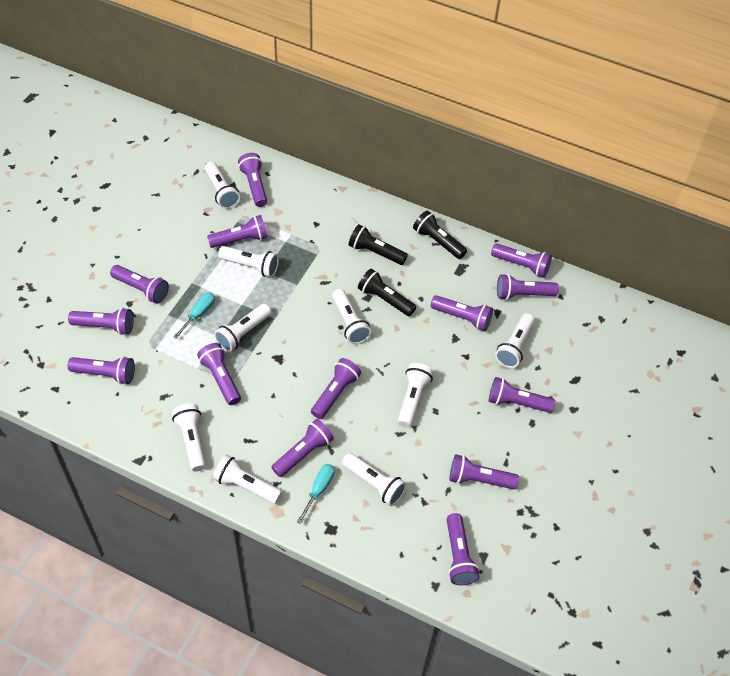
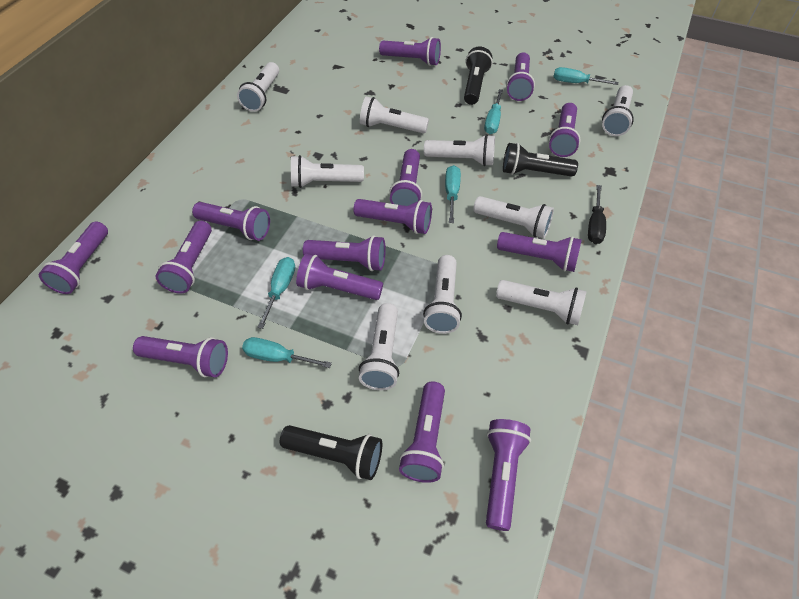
black screwdriver: none = 0 -> [588,185,606,244] = 1
turquoise screwdriver: [173,293,215,339] [297,464,335,524] = 2 -> [242,337,332,368] [257,257,295,329] [445,165,461,223] [484,89,503,134] [553,67,618,85] = 5

